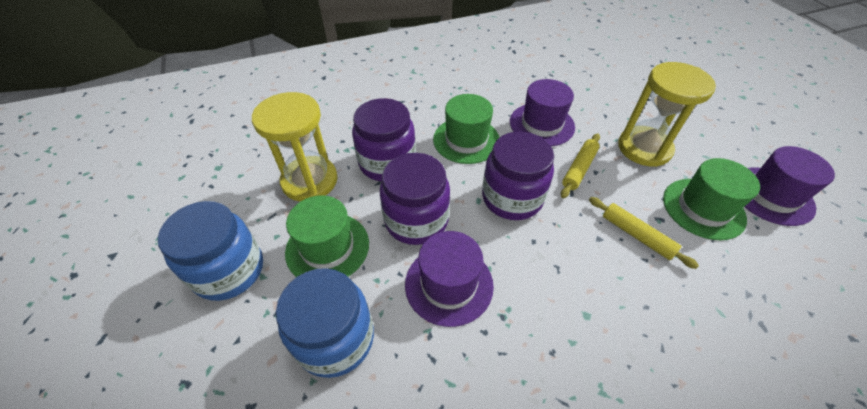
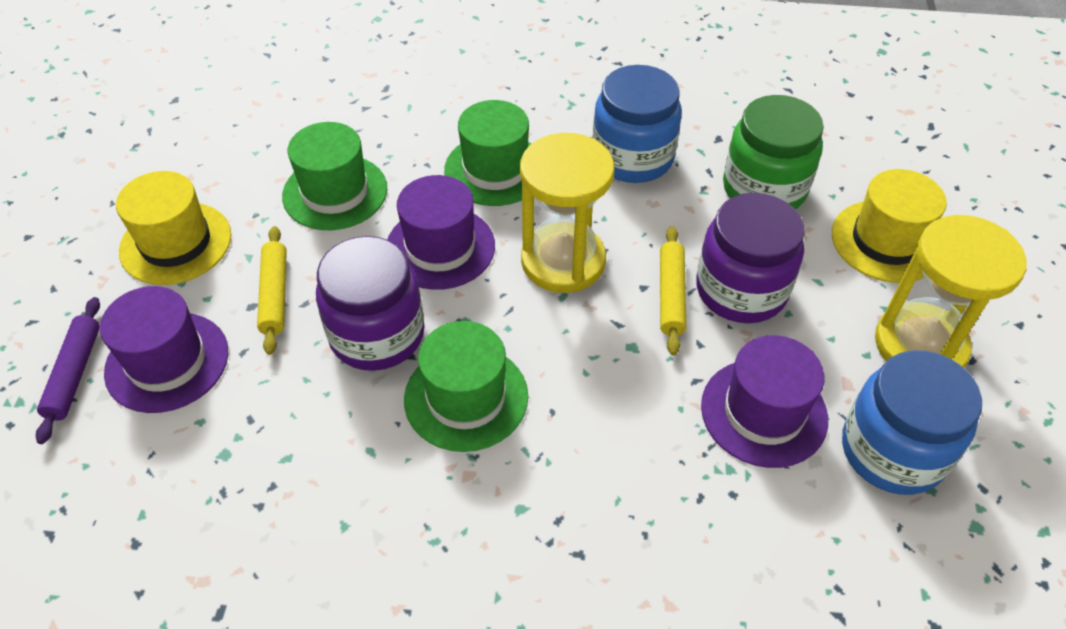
green jar: none = 0 -> [723,95,824,210] = 1
purple jar: [352,98,416,181] [380,153,450,245] [482,132,554,220] = 3 -> [316,236,425,371] [696,193,805,323] = 2
purple rolling pin: none = 0 -> [36,297,100,444] = 1
yellow hat: none = 0 -> [116,171,231,285] [832,169,947,283] = 2

